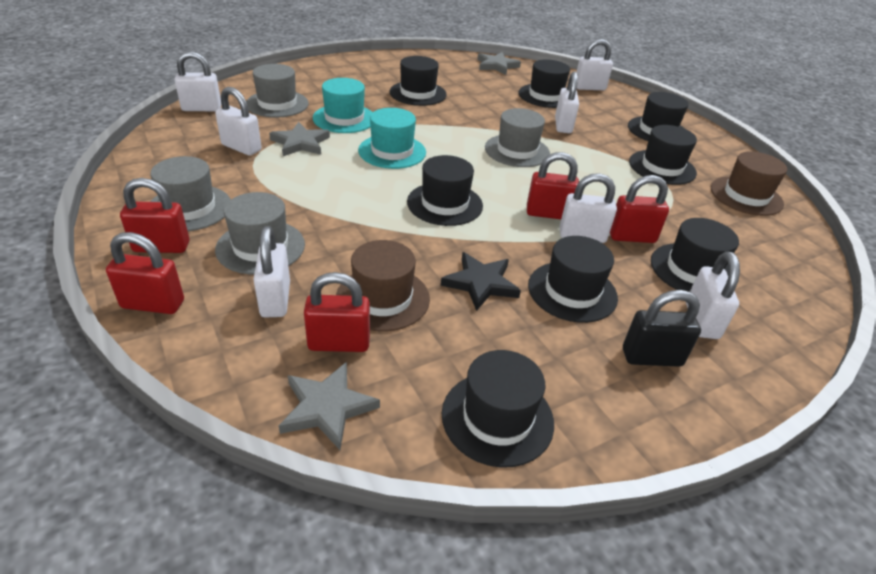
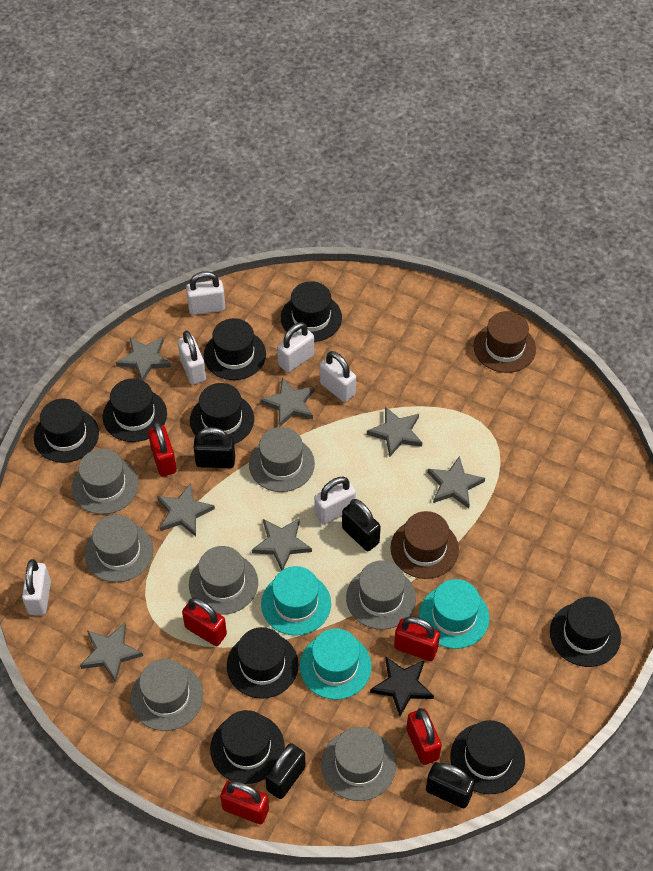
black hat: [390,56,446,106] [407,155,483,226] [442,350,554,468] [519,59,570,108] [528,236,618,323] [628,92,689,141] [629,125,697,185] [651,218,739,292] = 8 -> [34,399,99,463] [103,378,167,442] [190,383,254,444] [204,318,266,380] [210,710,285,784] [227,627,299,699] [281,281,342,342] [450,720,525,794] [550,597,621,667] = 9
black padlock: [623,290,701,367] = 1 -> [194,427,235,468] [265,743,306,799] [342,499,381,551] [426,762,475,808] = 4
grey hat: [150,156,231,231] [215,192,305,274] [246,64,309,118] [485,108,550,167] = 4 -> [72,449,138,514] [85,515,153,582] [130,659,203,731] [189,546,258,615] [249,427,315,492] [321,727,396,801] [346,560,416,630] = 7
grey star: [269,122,330,156] [279,362,380,450] [477,52,521,75] = 3 -> [80,623,143,683] [116,337,171,381] [157,483,215,537] [252,518,312,571] [260,377,315,427] [367,406,422,457] [427,456,485,509] = 7
turquoise hat: [313,78,373,133] [358,108,426,169] = 2 -> [261,566,331,636] [300,628,372,700] [419,579,490,649] = 3
white padlock: [175,51,221,111] [215,87,261,156] [253,226,290,317] [555,72,579,133] [559,173,617,243] [576,39,613,90] [686,251,740,339] = 7 -> [22,559,51,615] [178,331,206,385] [186,271,225,315] [277,322,314,373] [314,477,356,525] [320,351,356,403] = 6

